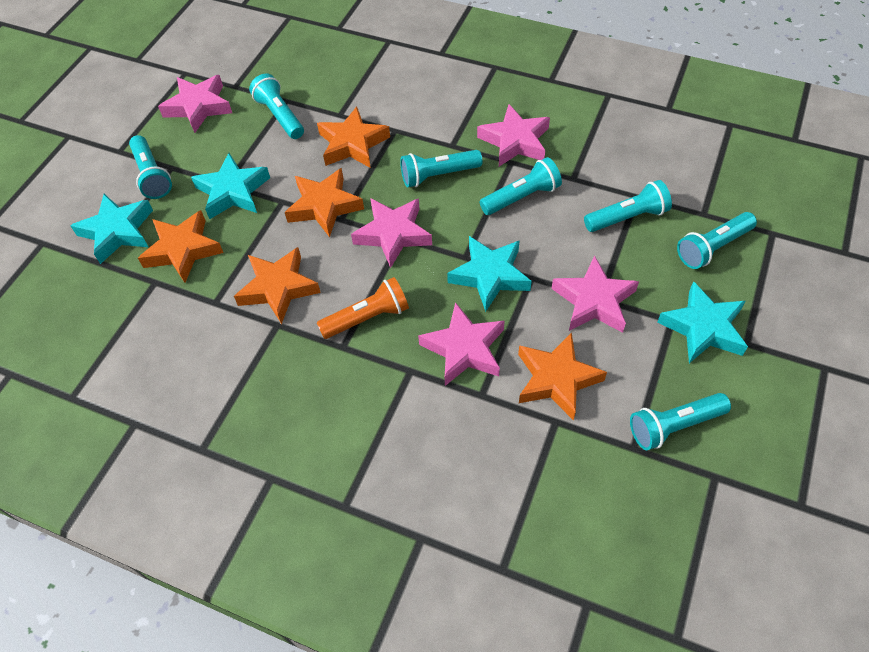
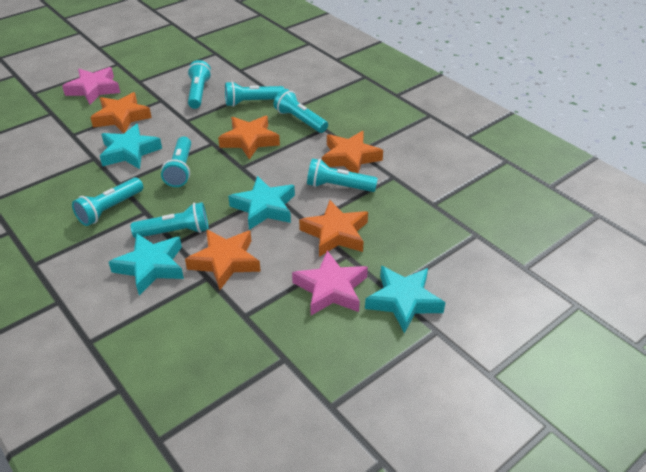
orange flashlight: [317,277,409,339] = 1 -> none = 0
pink star: [158,75,232,133] [351,198,432,268] [418,302,505,386] [477,104,550,167] [551,256,639,333] = 5 -> [62,67,120,104] [292,251,368,315] = 2

